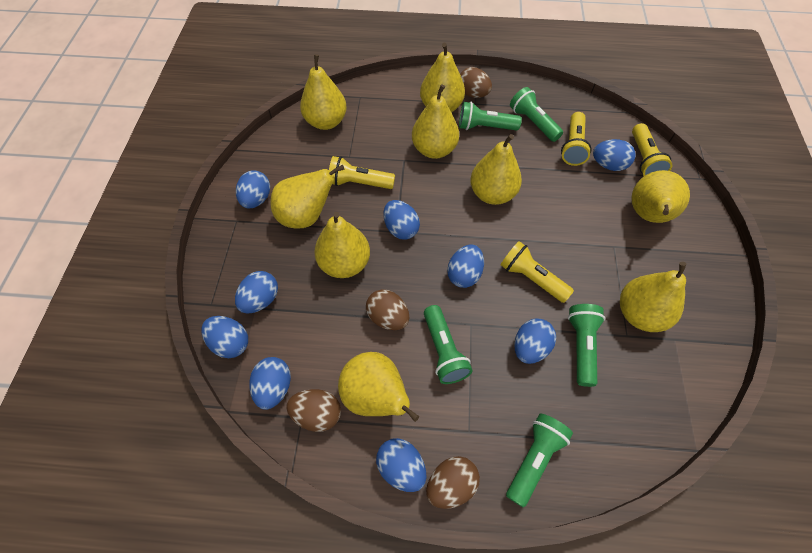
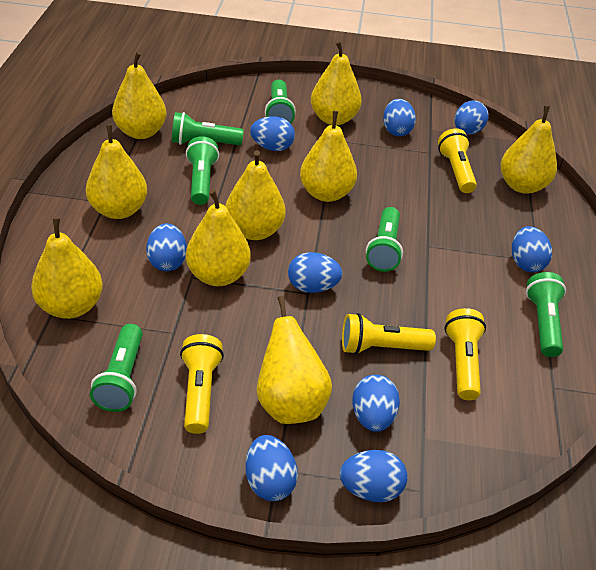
brown egg: [286,389,341,432] [366,289,410,330] [426,456,480,509] [460,67,492,98] = 4 -> none = 0
green flashlight: [424,305,472,384] [459,102,522,130] [506,413,573,508] [510,87,563,142] [568,304,605,387] = 5 -> [90,324,143,412] [172,112,244,145] [186,136,219,205] [265,80,296,123] [366,207,403,272] [526,272,566,357] = 6

